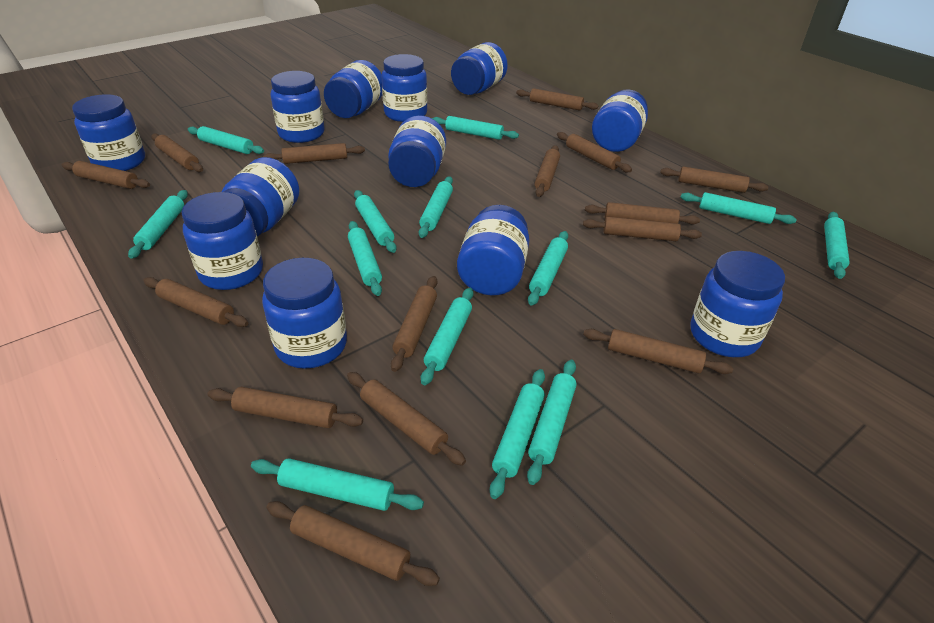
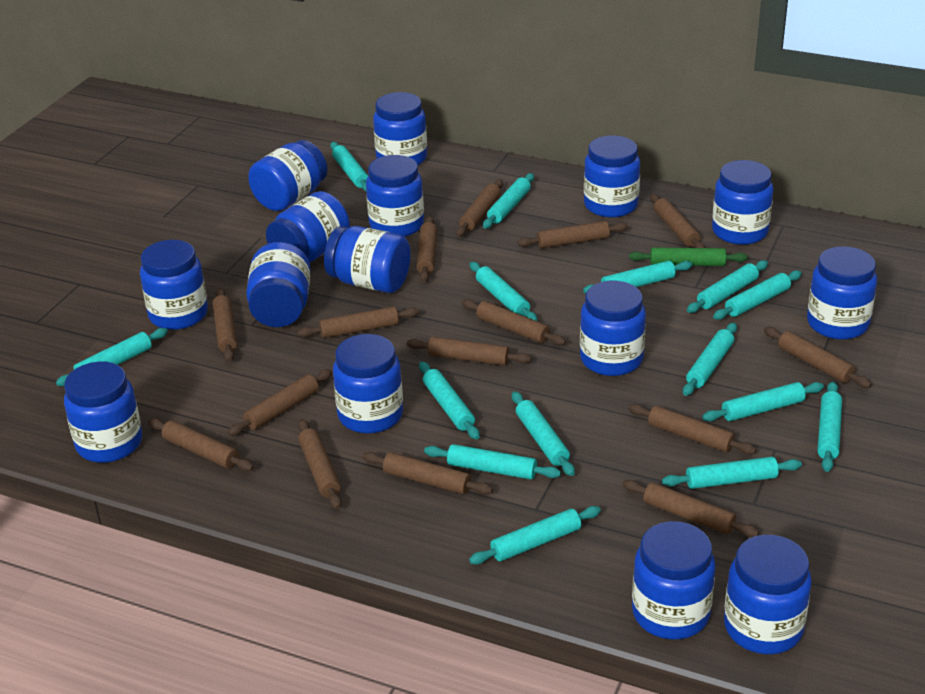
blue jar: [72,94,145,171] [182,192,263,290] [222,157,300,237] [262,258,347,369] [271,71,324,143] [324,60,382,118] [381,54,427,122] [388,115,446,187] [451,42,508,95] [457,205,529,295] [592,89,648,152] [690,251,785,357] = 12 -> [64,362,142,463] [140,240,208,330] [246,242,310,327] [248,140,327,211] [266,191,350,263] [324,226,411,293] [333,334,403,434] [366,155,424,237] [373,92,427,165] [580,281,646,376] [584,136,640,218] [632,521,716,639] [712,160,773,245] [724,535,812,654] [807,246,877,340] = 15
green rolling pin: none = 0 -> [629,247,748,266] = 1
turquoise rolling pin: [128,190,188,259] [188,126,264,154] [251,458,424,511] [348,221,382,296] [354,190,397,253] [419,176,453,238] [421,288,473,385] [432,116,519,140] [490,369,545,499] [527,360,577,485] [528,231,568,306] [680,192,797,224] [824,212,850,279] = 13 -> [56,328,168,386] [330,142,368,191] [419,361,480,440] [424,444,561,480] [469,506,601,564] [470,262,537,321] [483,173,534,229] [512,391,575,476] [583,261,693,293] [662,457,802,489] [683,323,737,396] [687,260,768,313] [702,382,824,421] [713,270,802,320] [817,381,842,472] = 15

